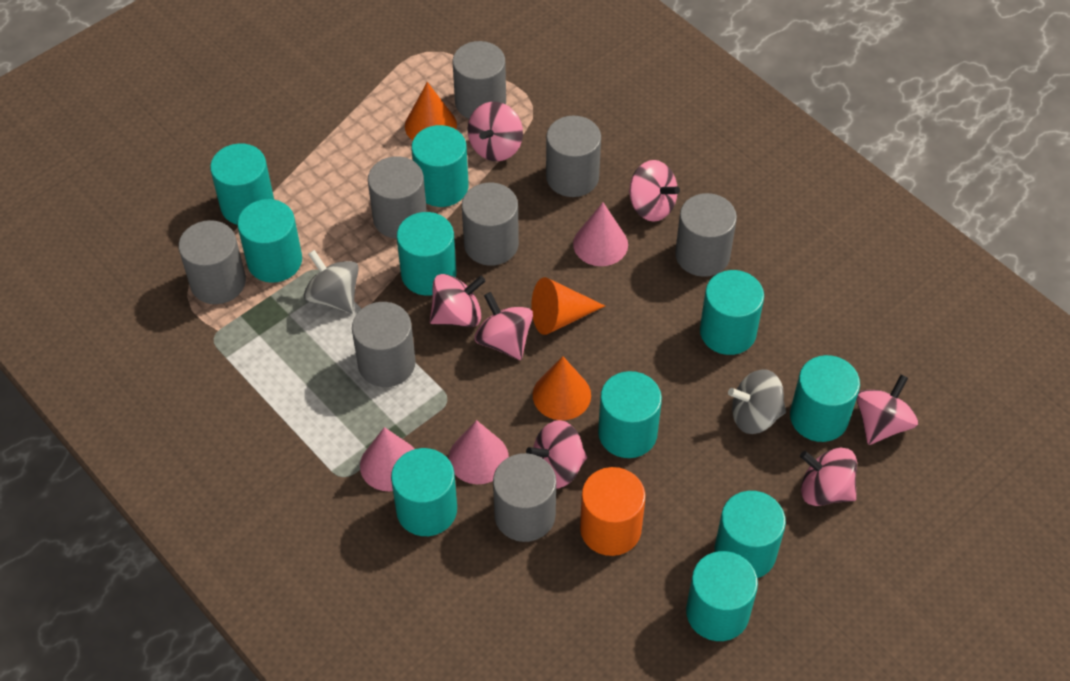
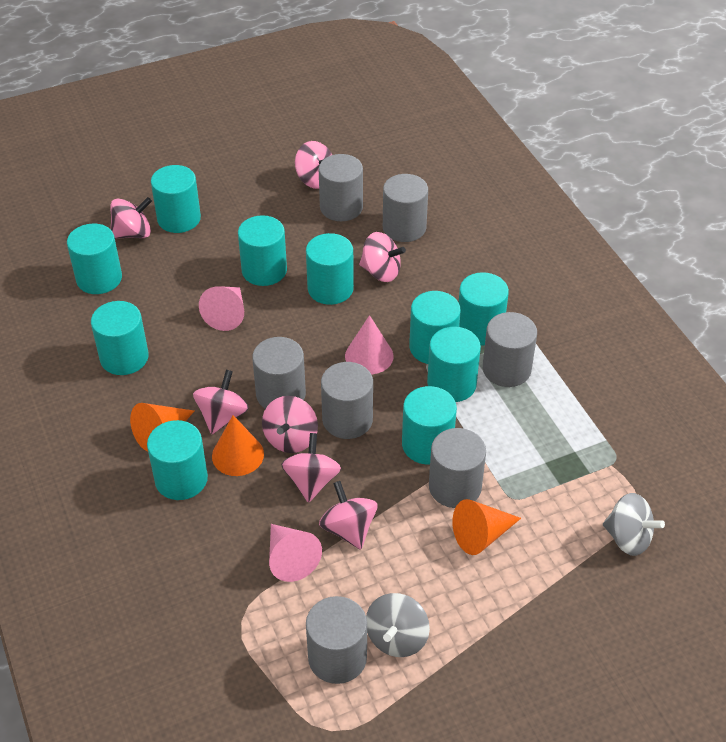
grey cylinder: [179,220,246,304] [352,302,415,387] [368,156,427,239] [453,41,506,119] [462,182,519,266] [493,453,556,542] [546,116,601,197] [675,193,737,277] = 8 -> [252,337,306,409] [306,596,367,684] [319,154,363,221] [321,362,373,439] [383,174,428,242] [429,428,486,508] [483,312,537,387] = 7
orange cylinder: [580,467,646,556] = 1 -> none = 0

